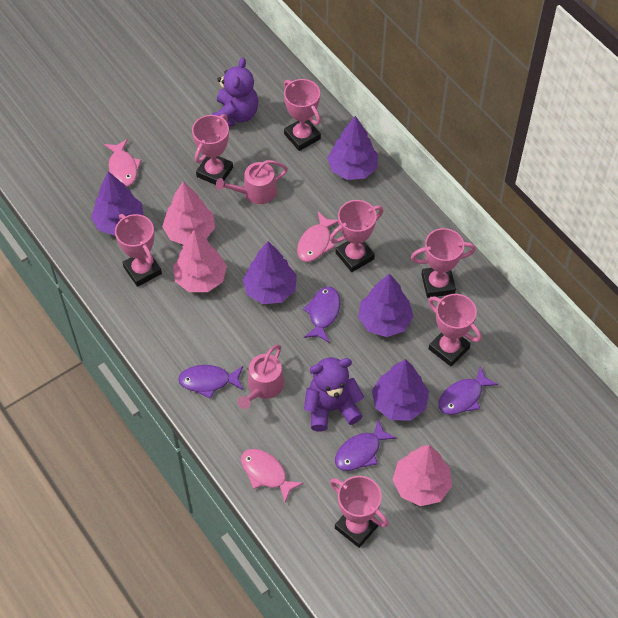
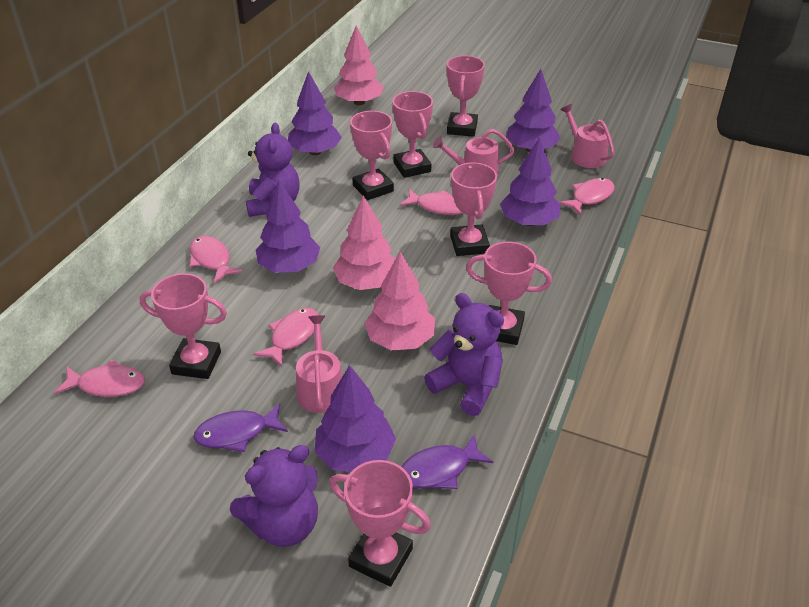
pink fish: [104,139,141,187] [241,449,304,502] [297,212,338,262] = 3 -> [54,360,145,397] [189,236,243,284] [253,308,318,367] [400,189,462,215] [559,178,615,216] = 5
pink watering can: [216,160,288,204] [238,345,284,409] = 2 -> [296,315,342,413] [433,129,514,176] [560,104,614,168] = 3
purple fish: [178,365,243,399] [303,287,340,343] [335,419,397,471] [439,367,498,415] = 4 -> [193,403,288,452] [401,434,493,489] = 2
purple teddy bear: [212,58,258,127] [304,357,364,432] = 2 -> [230,445,318,547] [246,123,300,217] [424,293,504,416] = 3

